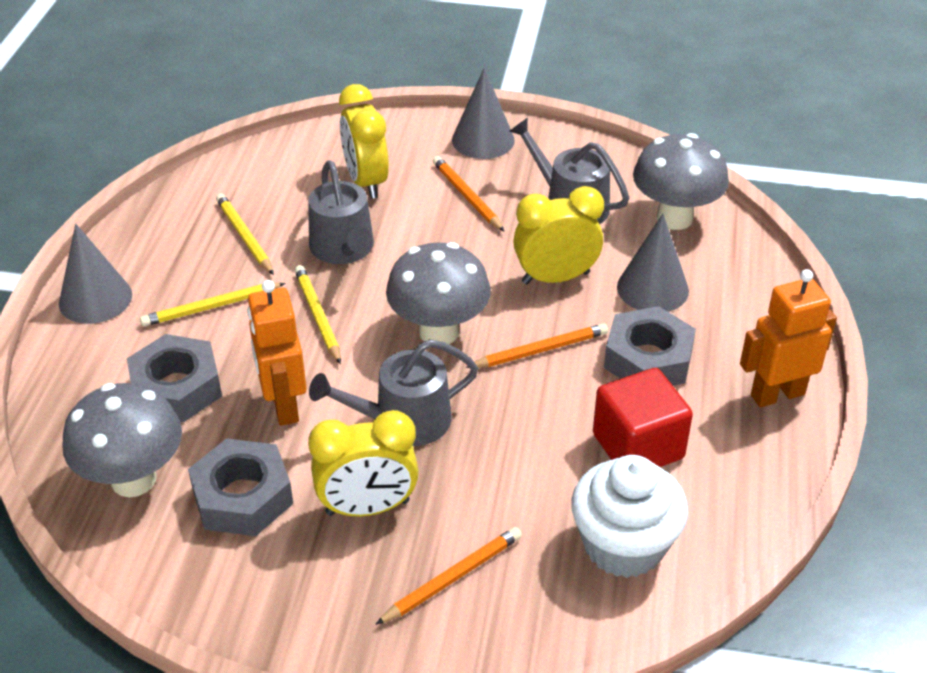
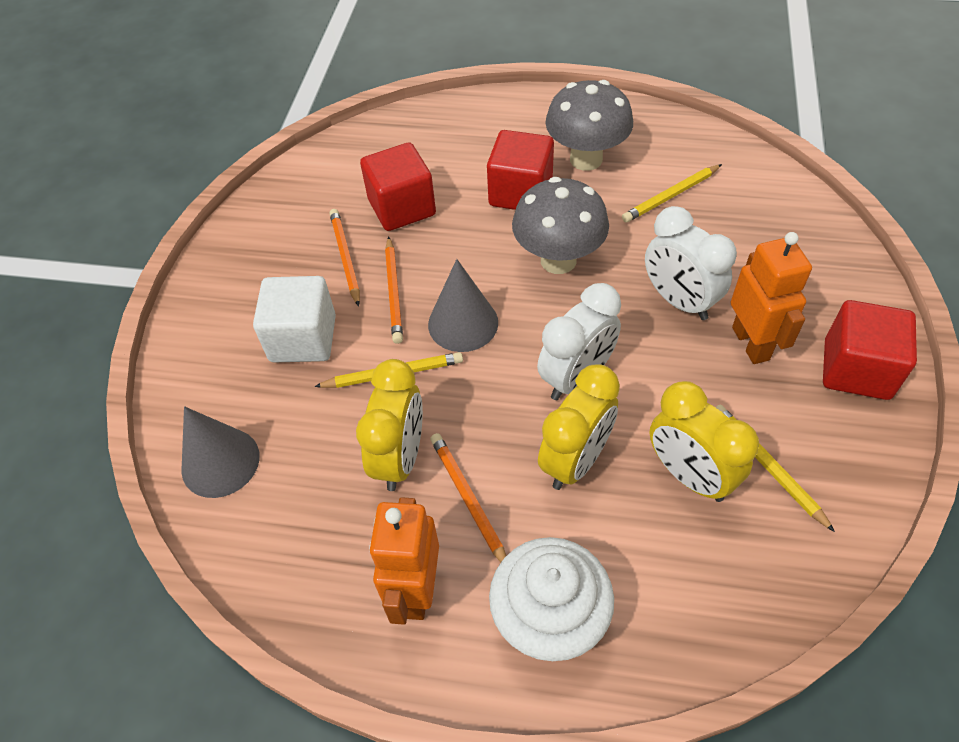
grey cone: [59,224,132,324] [452,68,515,159] [617,214,689,312] = 3 -> [181,406,260,498] [428,259,498,352] = 2
grey mushroom: [62,383,182,497] [386,242,491,344] [633,133,729,230] = 3 -> [512,177,609,274] [545,80,633,171] = 2
grey nut: [127,334,222,422] [188,438,293,536] [604,306,696,386] = 3 -> none = 0
grey watering can: [308,160,374,264] [309,339,478,446] [509,118,629,224] = 3 -> none = 0
red cube: [593,368,693,467] = 1 -> [360,143,436,231] [487,130,554,210] [823,300,917,400] = 3
white clock: none = 0 -> [537,283,621,400] [645,206,737,320] = 2
white cube: none = 0 -> [253,276,336,363] = 1

